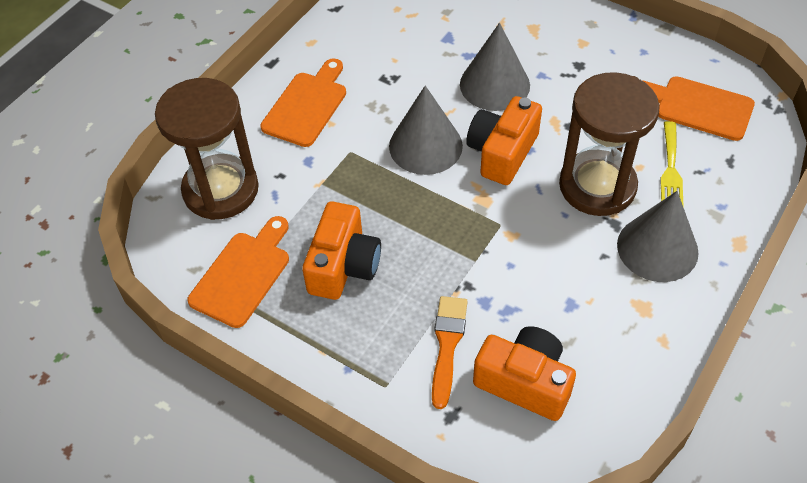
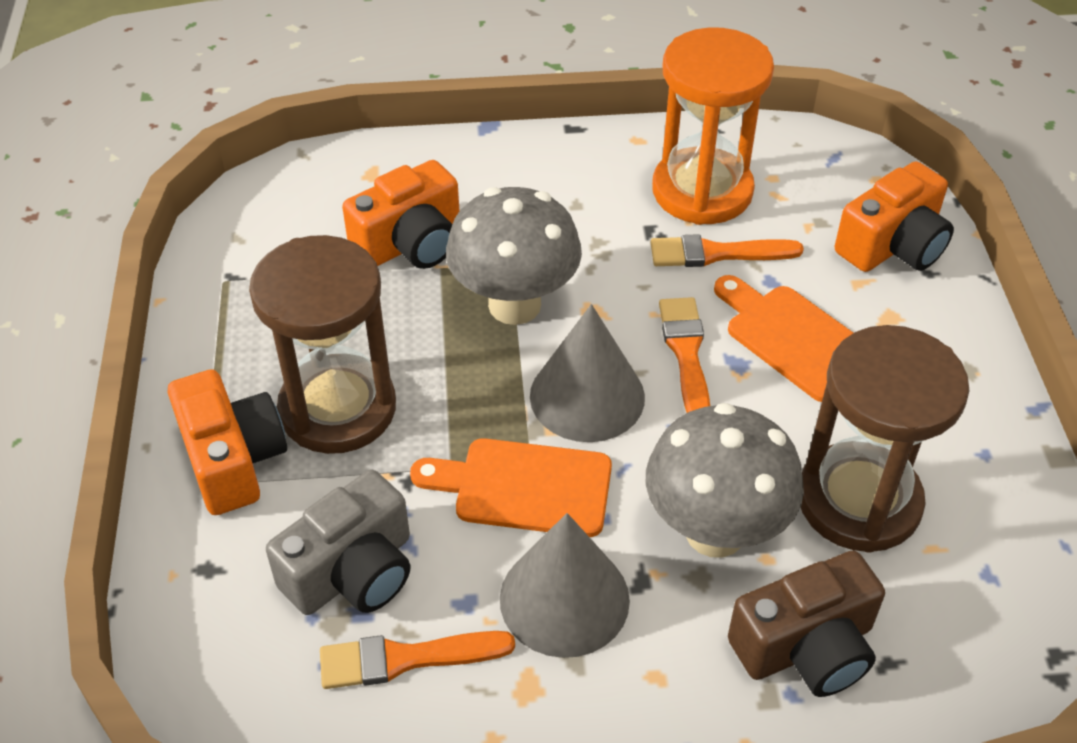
brown camera: none = 0 -> [728,551,885,697] = 1
grey camera: none = 0 -> [266,470,411,615] = 1
grey cone: [389,86,463,175] [460,23,530,111] [617,191,699,282] = 3 -> [500,513,630,658] [530,304,645,442] = 2
grey mushroom: none = 0 -> [446,187,582,325] [646,403,804,558] = 2
orange brush: [432,296,468,409] = 1 -> [320,631,515,689] [651,234,804,267] [659,297,710,413] = 3
orange cutting board: [187,216,289,328] [260,58,346,147] [643,76,755,141] = 3 -> [410,438,612,537] [714,275,853,402] = 2
orange hourglass: none = 0 -> [652,27,774,225] = 1
yellow fork: [660,121,684,208] = 1 -> none = 0

